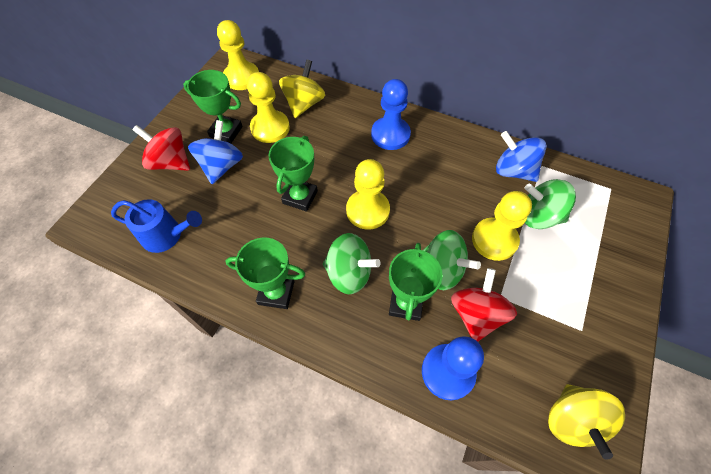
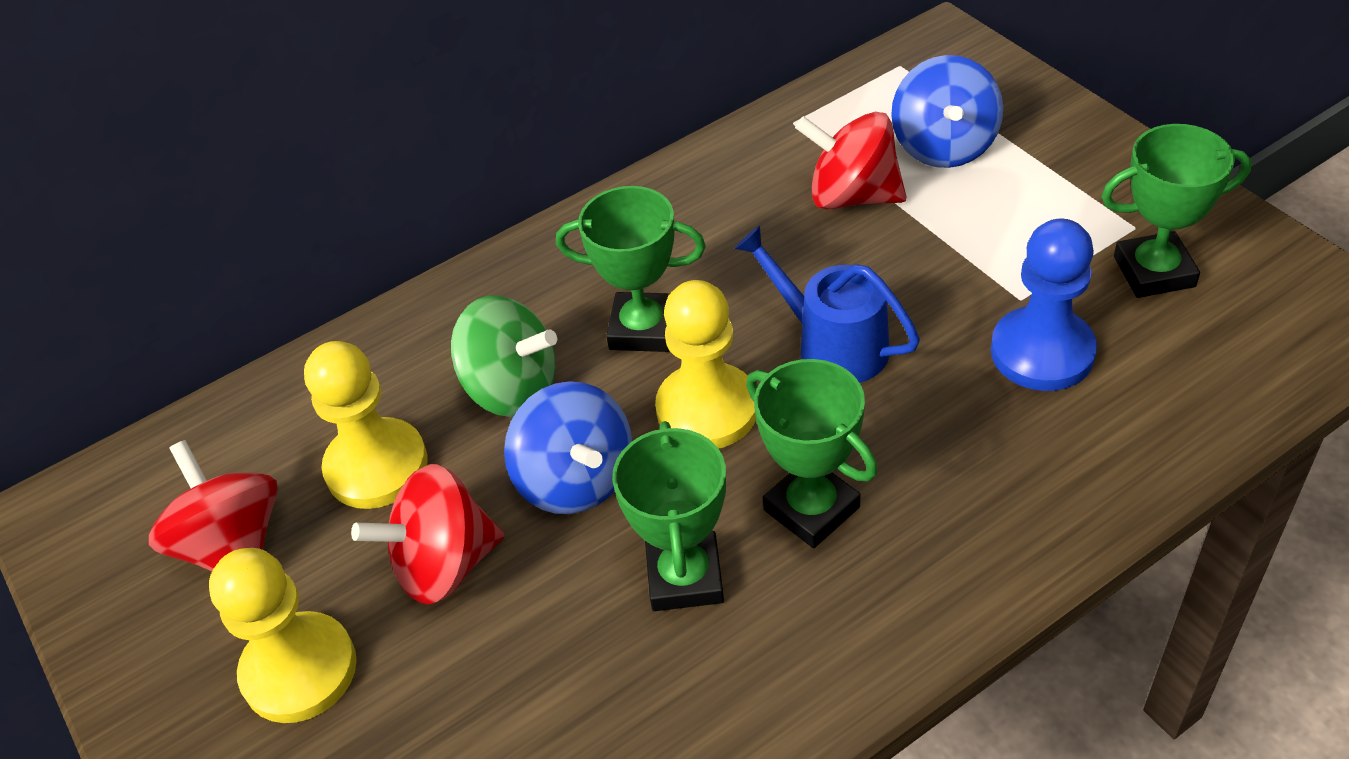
blue pawn: [371,79,411,150] [422,336,484,401] = 2 -> [991,219,1097,391] = 1
green spinning top: [323,233,381,294] [423,230,481,290] [525,179,576,229] = 3 -> [451,295,557,417] = 1
red spinning top: [132,125,190,171] [451,268,517,342] = 2 -> [149,440,278,571] [351,464,504,604] [795,112,906,210] = 3
yellow pawn: [217,20,259,90] [247,72,290,143] [346,159,390,230] [472,191,532,261] = 4 -> [209,548,357,723] [304,341,428,509] [655,280,756,449] = 3
yellow spinning top: [279,59,325,118] [548,384,625,460] = 2 -> none = 0

